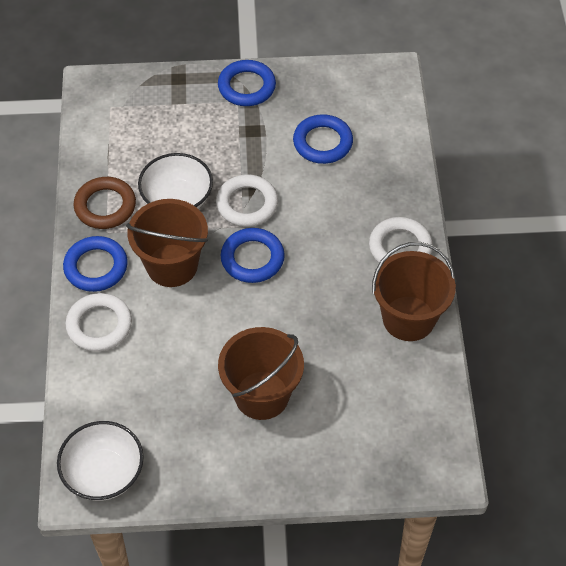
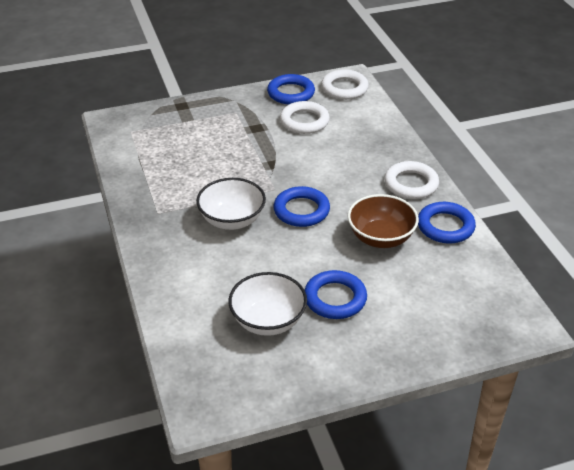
brown bowl: none = 0 -> [348,194,419,248] = 1
brown bucket: [126,199,208,287] [218,327,304,420] [372,242,456,341] = 3 -> none = 0
brown ring: [73,177,136,229] = 1 -> none = 0

